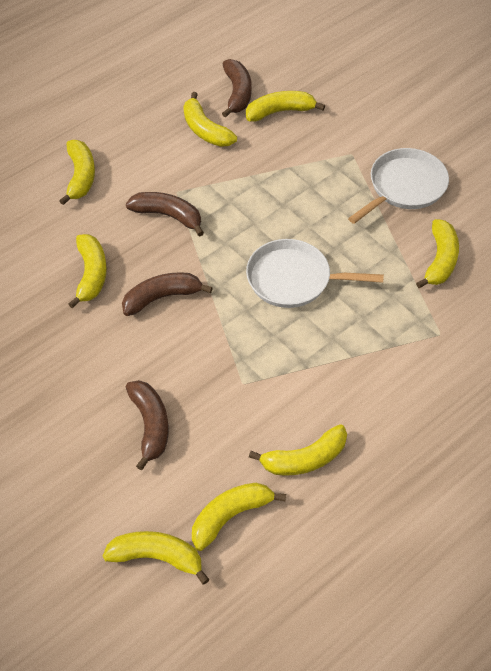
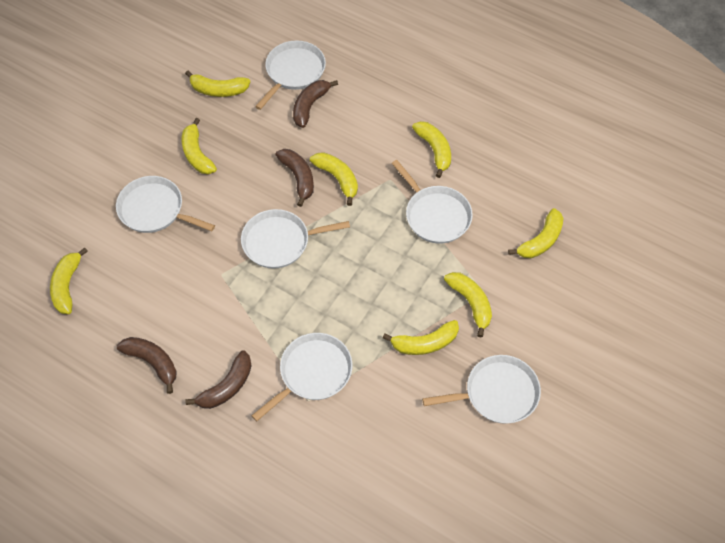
white pan: [246,239,384,308] [348,148,449,224] = 2 -> [116,176,215,233] [241,209,350,269] [251,333,352,421] [255,40,326,110] [391,160,473,244] [422,355,541,424] = 6

